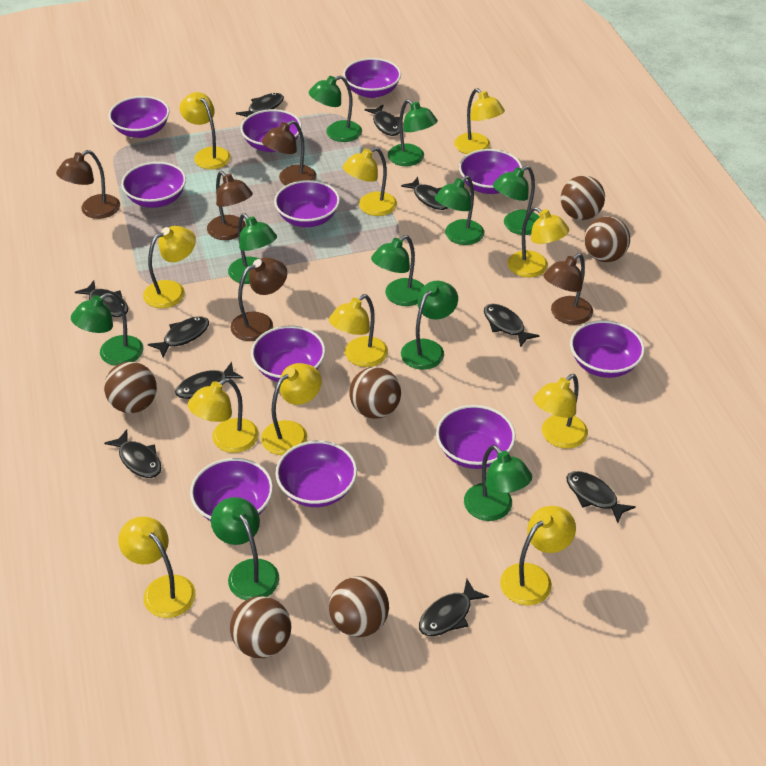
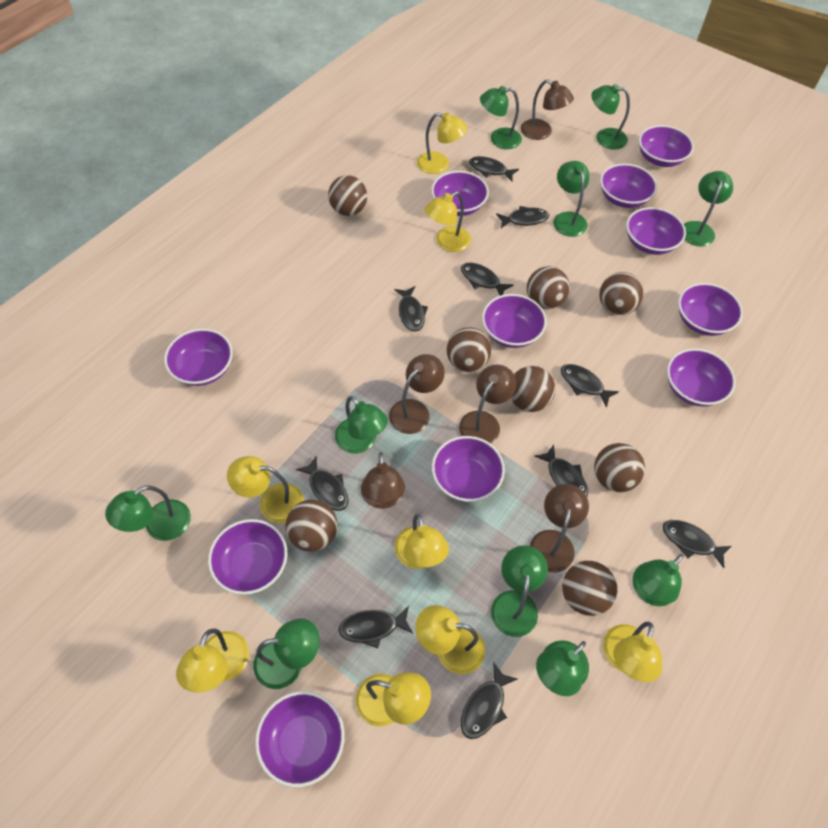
brown ball: [104,362,157,413] [230,596,291,658] [329,576,389,637] [349,367,401,419] [561,176,605,220] [584,216,630,262] = 6 -> [286,500,338,552] [328,175,367,216] [447,327,491,372] [511,366,555,412] [527,266,570,309] [562,561,617,616] [594,443,645,492] [600,272,643,315] = 8
yellow lamp: [118,516,196,618] [143,226,196,308] [179,92,231,169] [188,378,259,453] [261,363,321,455] [329,294,388,367] [342,147,397,216] [454,88,505,154] [500,506,576,606] [508,207,569,278] [533,374,588,449] = 11 -> [176,629,249,693] [227,456,304,523] [356,672,431,727] [395,514,449,569] [416,605,485,674] [417,113,468,174] [425,191,471,252] [603,622,662,682] = 8

